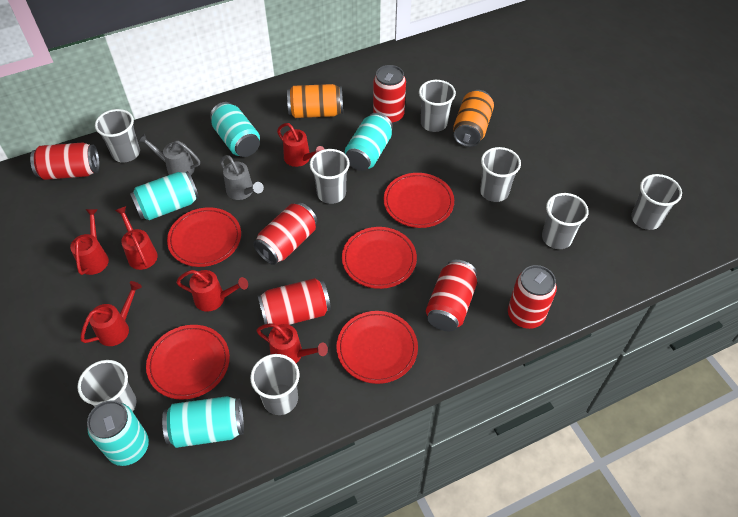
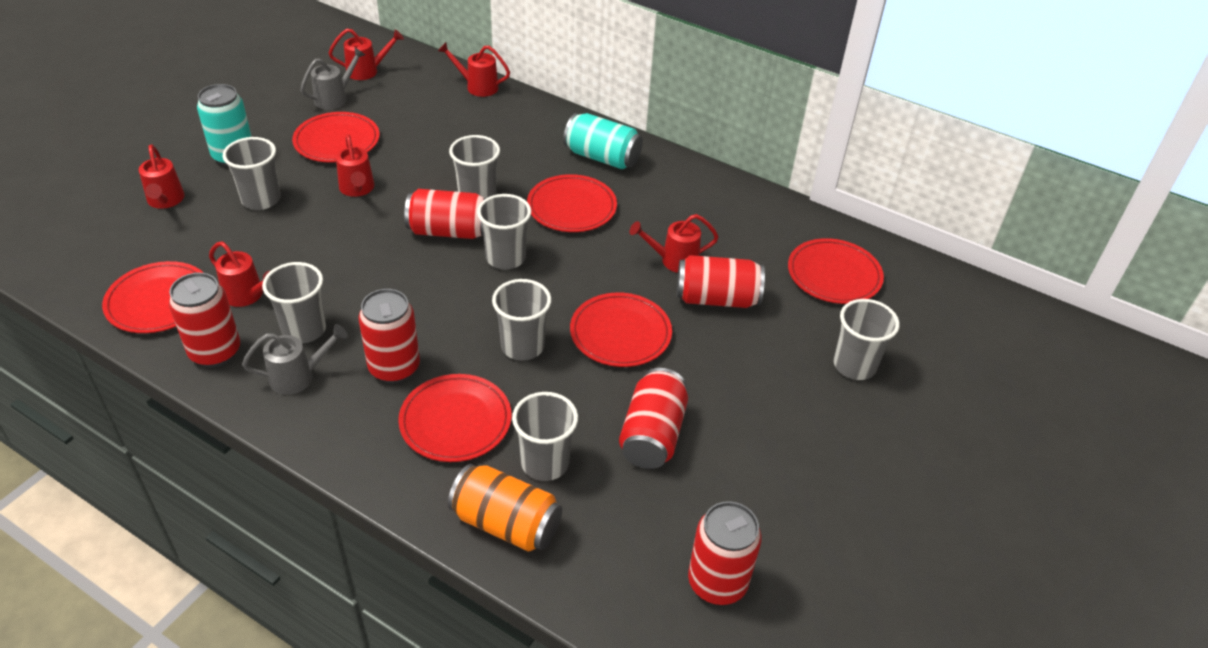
grey cup: [77,360,136,411] [95,109,140,162] [250,354,300,415] [310,149,350,204] [419,80,456,132] [480,147,521,202] [542,193,589,249] [631,174,682,230] = 8 -> [223,137,280,210] [262,262,326,344] [449,135,500,198] [477,194,531,269] [492,279,551,361] [512,392,578,481] [834,299,900,380] = 7
orange can: [287,84,343,118] [453,90,494,147] = 2 -> [448,464,562,552] = 1
red plate: [146,325,230,400] [167,207,241,267] [337,311,418,384] [342,227,417,289] [384,173,454,228] = 5 -> [102,261,203,333] [292,112,380,163] [398,374,512,462] [527,174,617,232] [570,293,672,367] [788,238,884,304] = 6
turquoise can: [87,400,149,466] [130,171,199,220] [162,396,244,448] [210,102,260,157] [345,113,393,171] = 5 -> [197,84,252,167] [563,113,643,169] = 2

